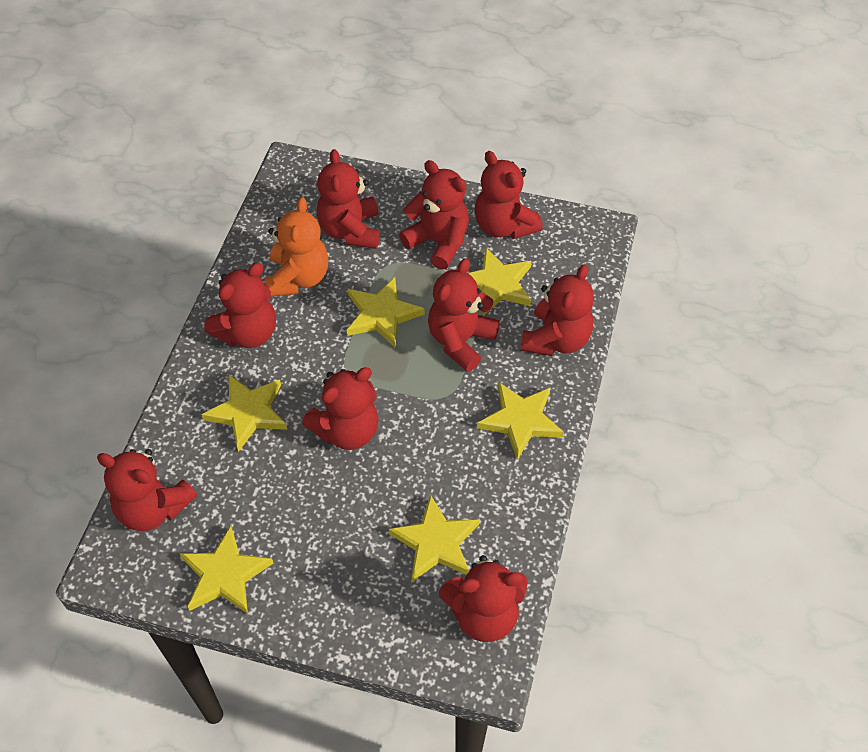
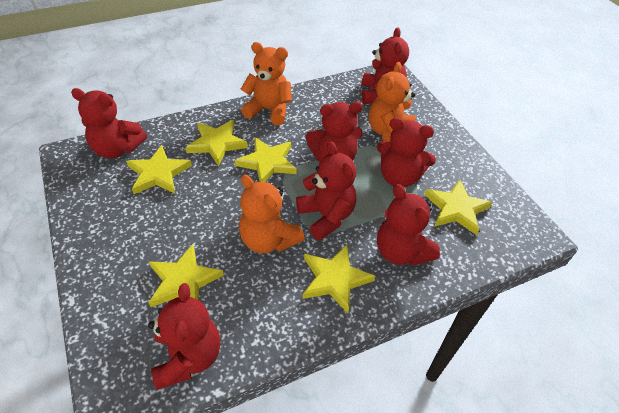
orange teddy bear: [265,198,328,297] = 1 -> [239,175,305,253] [240,42,292,125] [369,62,416,142] = 3
red teddy bear: [97,449,197,531] [204,263,276,348] [302,367,379,450] [317,149,380,249] [399,160,469,270] [428,258,500,372] [439,555,528,642] [475,151,543,239] [520,264,594,356] = 9 -> [71,88,147,159] [148,283,220,390] [296,142,356,241] [306,102,363,162] [361,28,409,104] [377,117,436,187] [377,184,440,266] = 7

